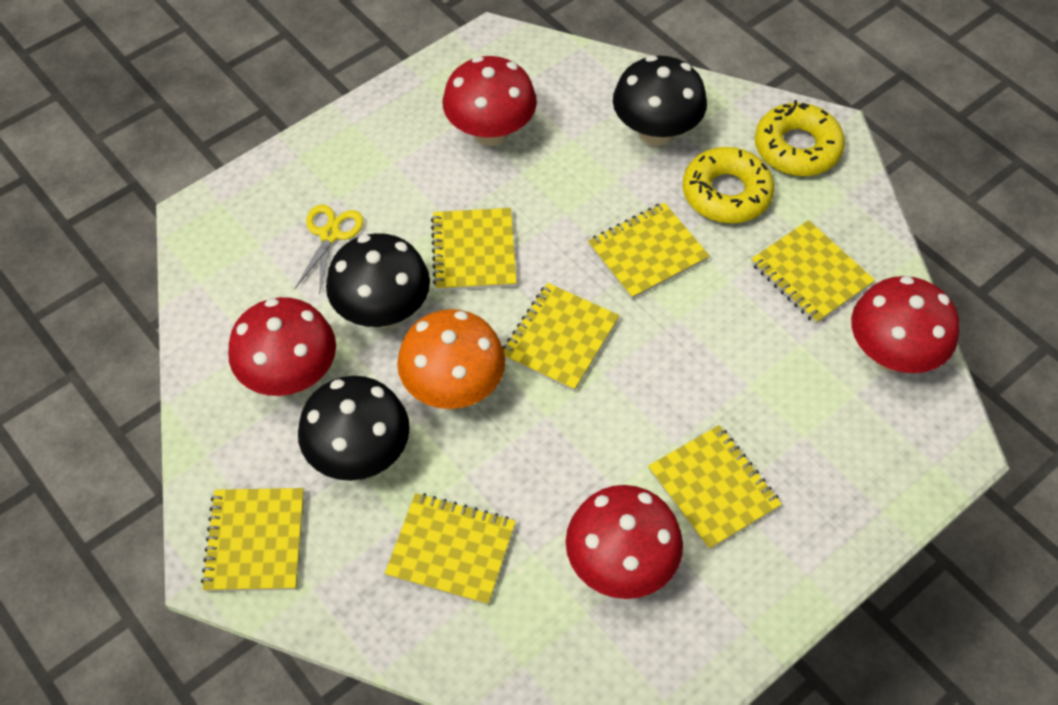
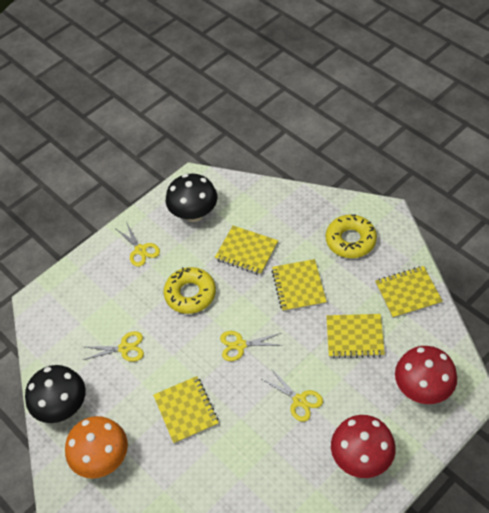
black mushroom: [298,376,410,481] [326,233,430,328] [613,55,707,146] = 3 -> [25,365,86,423] [166,174,217,222] = 2
red mushroom: [228,297,336,396] [443,56,537,146] [566,485,683,599] [851,276,959,373] = 4 -> [331,415,396,478] [395,346,457,404] = 2
yellow notebook: [201,488,304,592] [385,493,516,605] [431,208,517,291] [503,283,620,391] [588,202,710,299] [648,425,782,550] [751,220,875,324] = 7 -> [153,376,219,444] [215,226,278,275] [272,259,327,312] [326,314,385,358] [375,266,443,318] = 5
yellow scissors: [295,205,363,295] = 1 -> [83,331,144,362] [116,222,160,267] [220,331,283,361] [262,370,323,422] = 4

